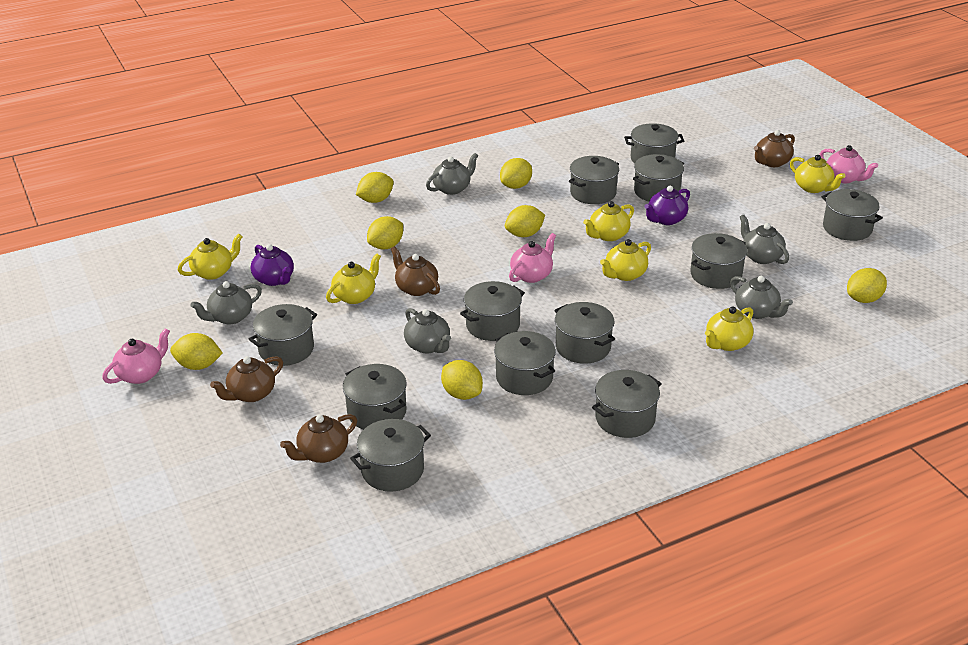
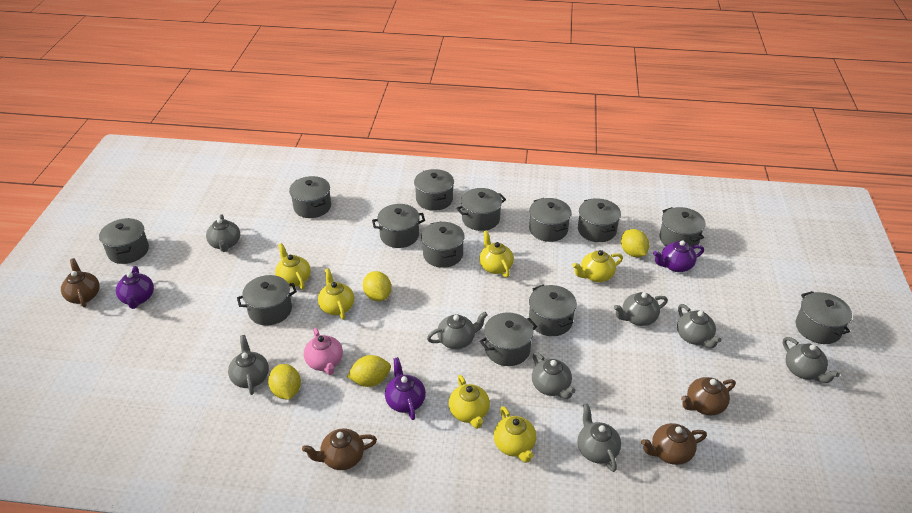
grey pot: [249,304,317,366] [343,364,407,430] [350,419,431,492] [460,281,525,341] [494,331,556,395] [554,302,615,364] [569,156,619,204] [592,370,662,438] [624,123,684,164] [633,154,684,201] [691,233,747,289] [822,189,883,241] = 12 -> [99,218,149,264] [237,275,297,326] [289,176,331,218] [372,204,425,248] [414,169,454,211] [421,221,465,268] [456,188,506,231] [479,312,537,366] [529,198,571,242] [529,284,577,336] [578,198,621,242] [659,207,705,248] [796,291,852,344] = 13
grey teapot: [191,281,262,325] [404,308,451,353] [426,153,478,195] [730,276,793,319] [740,215,789,264] = 5 -> [206,214,240,252] [228,335,269,395] [427,311,488,349] [532,352,576,399] [577,404,621,472] [614,292,668,326] [677,304,722,349] [783,337,840,383] = 8
pink teapot: [102,328,170,384] [509,233,556,283] [820,145,878,183] = 3 -> [304,328,343,375] = 1
purple teapot: [251,244,294,286] [644,186,690,225] = 2 -> [116,266,154,309] [385,357,426,420] [653,240,704,272] = 3
yellow lemon: [170,333,223,370] [356,172,393,203] [367,216,403,249] [441,360,483,400] [500,158,532,189] [505,205,545,237] [847,268,887,303] = 7 -> [268,364,301,400] [347,355,391,387] [363,271,391,301] [621,229,649,257] = 4

